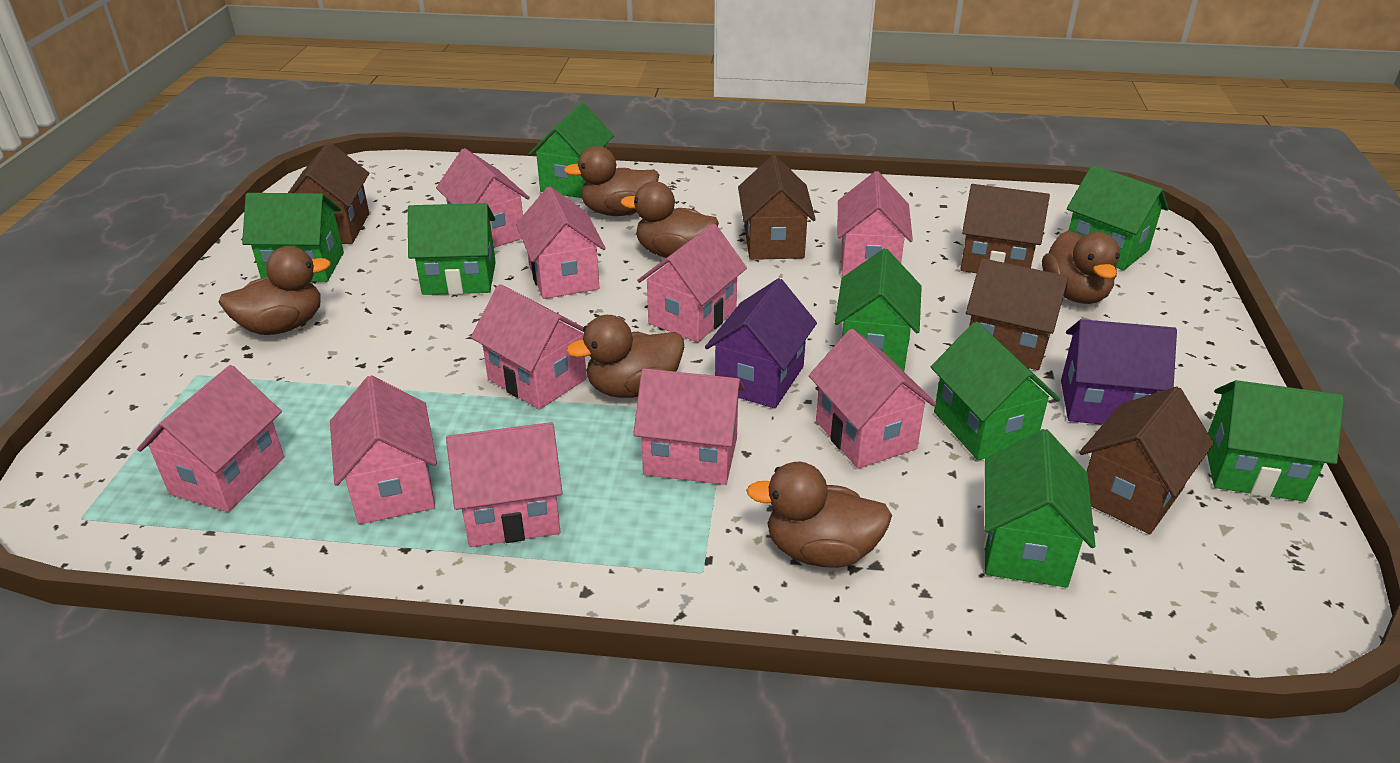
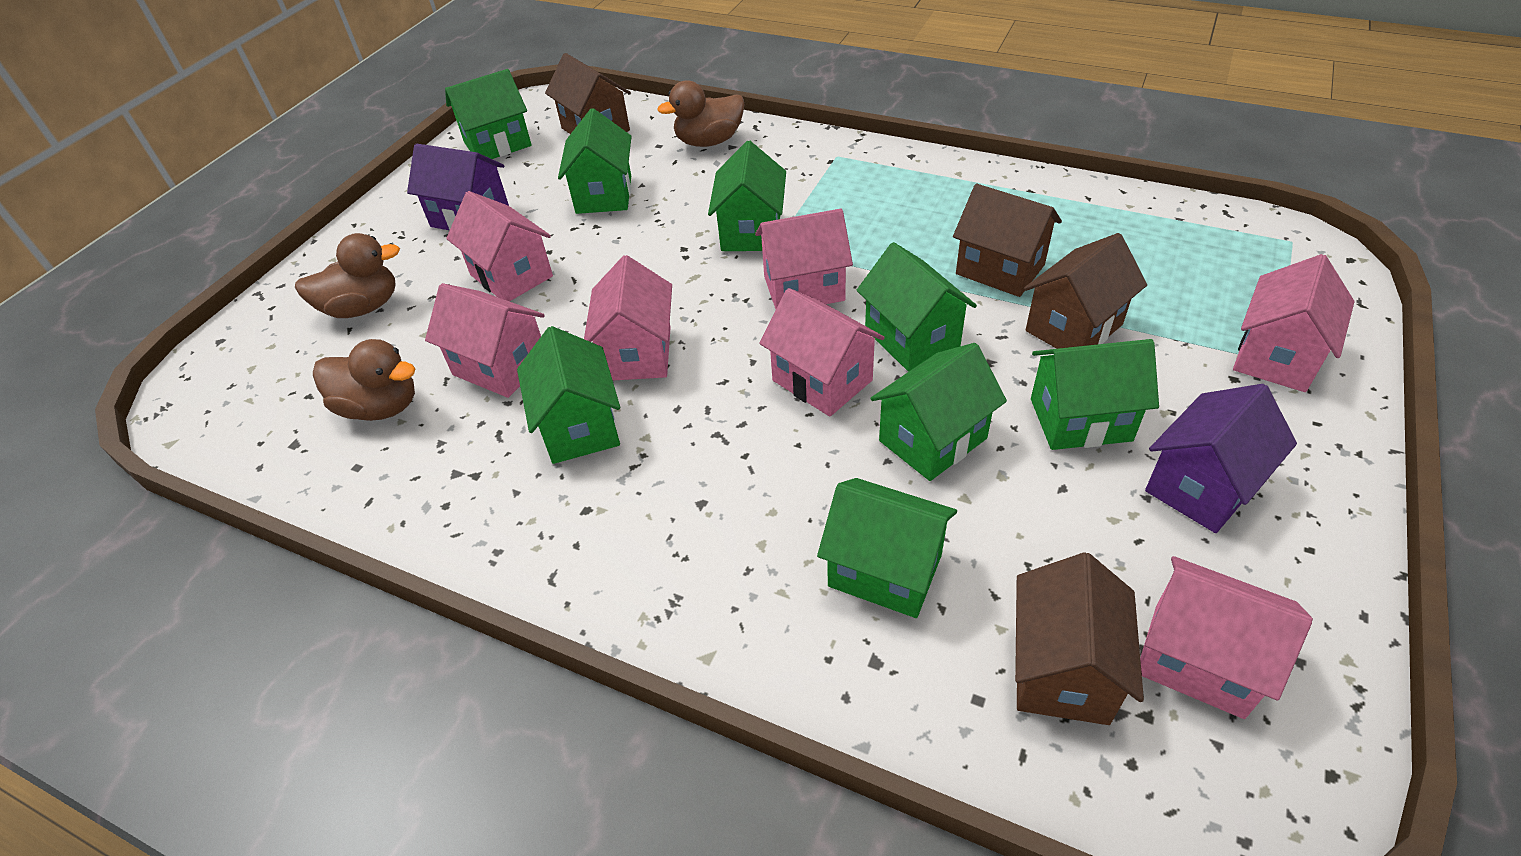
brown duck: [219,246,331,335] [564,146,659,216] [566,315,684,398] [621,181,719,258] [746,462,892,568] [1042,230,1120,304] = 6 -> [295,233,400,318] [313,339,415,421] [658,80,744,147] = 3
brown house: [288,142,369,244] [738,155,816,260] [960,184,1050,273] [966,258,1069,370] [1079,387,1214,534] = 5 -> [545,53,631,134] [953,184,1062,297] [1015,552,1144,725] [1024,233,1147,349] = 4
pink house: [137,365,284,512] [330,375,437,524] [436,148,530,248] [446,422,562,547] [471,284,587,410] [516,187,606,299] [633,368,745,485] [637,224,747,343] [809,329,936,469] [838,171,913,276] = 10 -> [425,283,545,398] [446,191,553,301] [584,255,672,380] [755,209,853,309] [760,288,885,417] [1140,556,1313,719] [1233,254,1354,392] = 7

